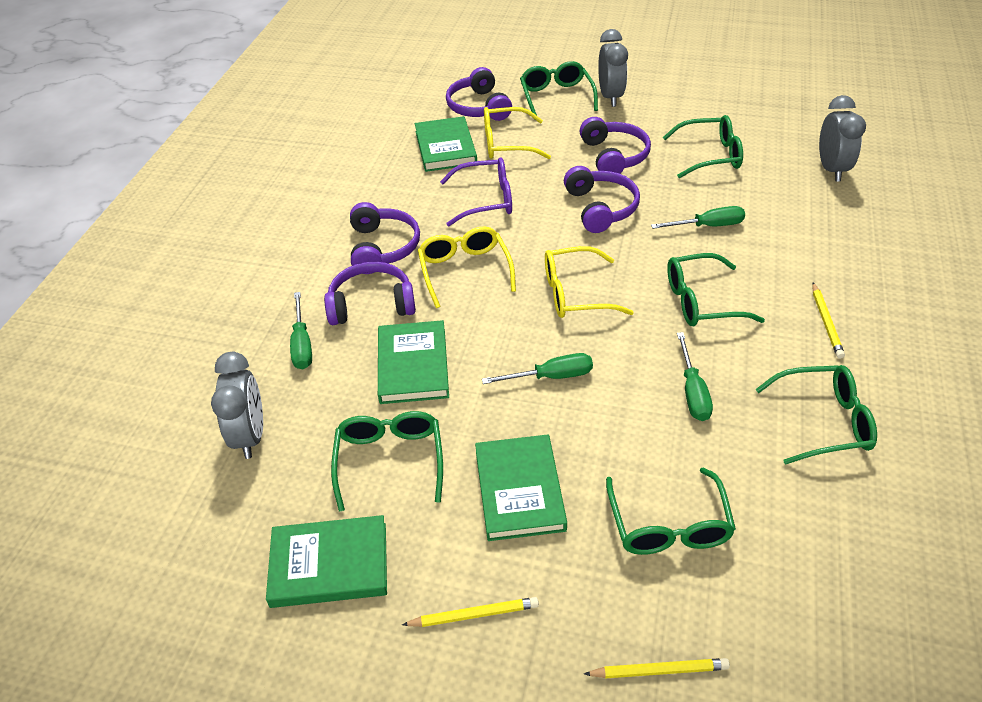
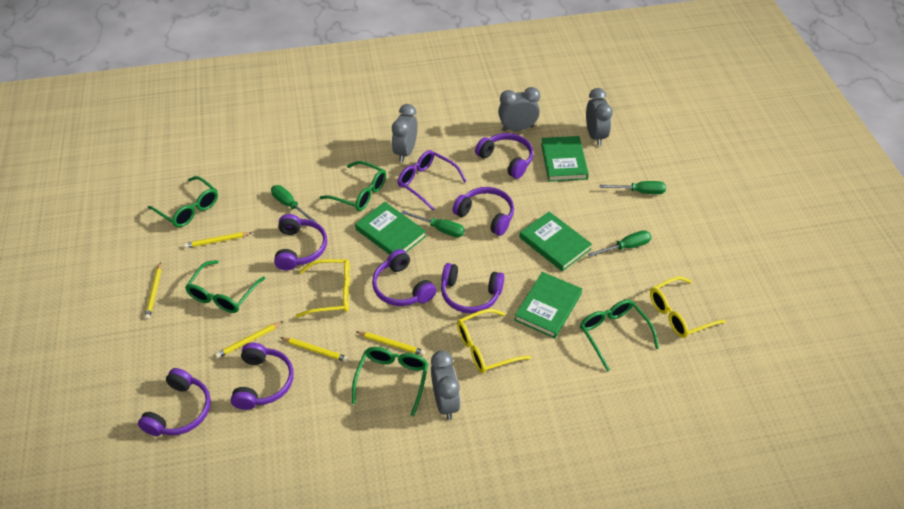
green glasses: [331,411,443,512] [520,61,598,120] [606,467,736,555] [663,115,743,178] [667,253,765,326] [755,365,877,465] = 6 -> [148,176,218,227] [185,260,265,313] [319,161,386,211] [352,347,429,416] [580,299,659,371] = 5
grey clock: [211,352,263,459] [598,29,628,107] [819,95,866,182] = 3 -> [392,104,418,162] [431,350,461,420] [498,87,540,131] [586,88,613,146] = 4
purple headphones: [324,261,416,325] [350,202,420,274] [446,67,512,121] [564,166,640,233] [580,117,651,174] = 5 -> [138,368,211,436] [231,343,294,410] [274,214,327,271] [372,249,436,306] [441,263,504,313] [453,187,514,236] [475,133,533,179] = 7
yellow pencil: [402,597,539,627] [584,658,730,678] [812,283,845,359] = 3 -> [145,262,161,320] [184,232,252,248] [215,321,283,358] [280,337,349,362] [357,331,425,355] = 5

